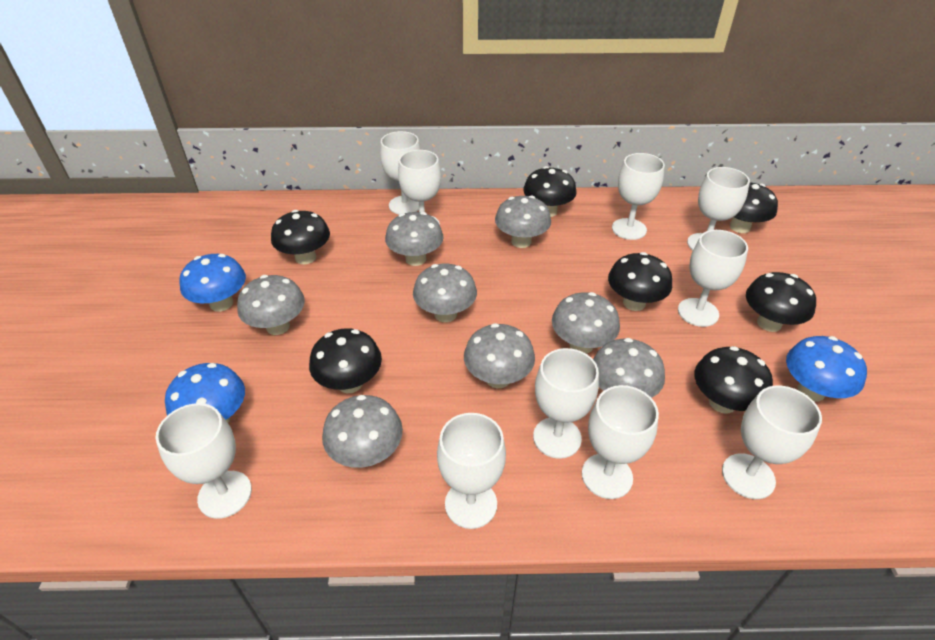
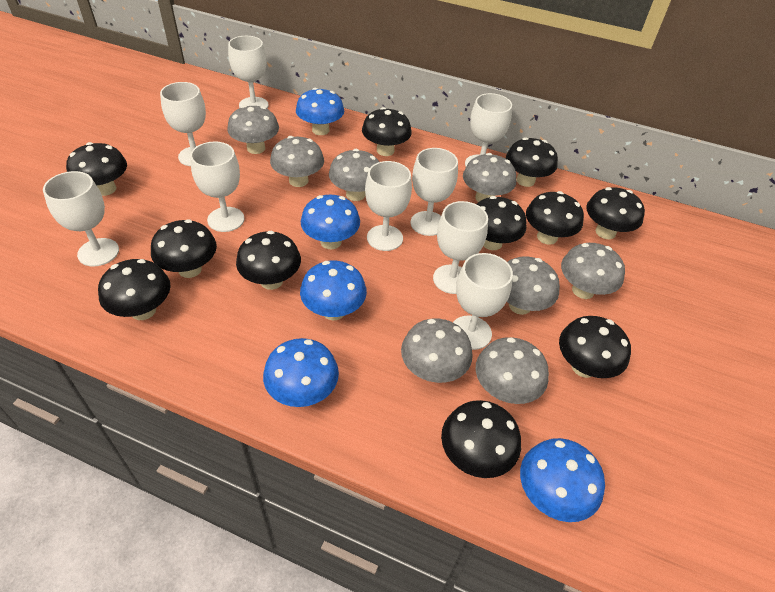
black mushroom: [271,210,330,264] [309,328,382,393] [523,166,577,217] [608,252,672,311] [694,346,773,413] [730,183,778,233] [746,272,816,332] = 7 -> [66,142,127,196] [98,259,171,320] [151,219,217,278] [236,231,301,290] [362,107,412,156] [441,400,521,478] [477,196,526,250] [506,137,558,187] [526,191,584,245] [559,316,631,378] [586,187,645,239] = 11
blue mushroom: [165,363,245,423] [179,254,246,312] [786,336,867,401] = 3 -> [263,338,339,407] [296,88,344,135] [300,261,367,321] [301,195,360,249] [520,438,605,522] = 5
white goblet: [155,403,252,519] [380,131,421,214] [398,150,441,225] [437,413,506,529] [533,348,599,459] [582,385,659,499] [612,153,665,240] [678,230,748,327] [687,167,750,250] [722,386,822,499] = 10 -> [43,171,119,266] [160,82,206,166] [190,142,244,232] [228,36,269,109] [365,161,412,251] [410,148,458,236] [433,201,488,294] [453,253,513,350] [465,93,512,166] = 9

